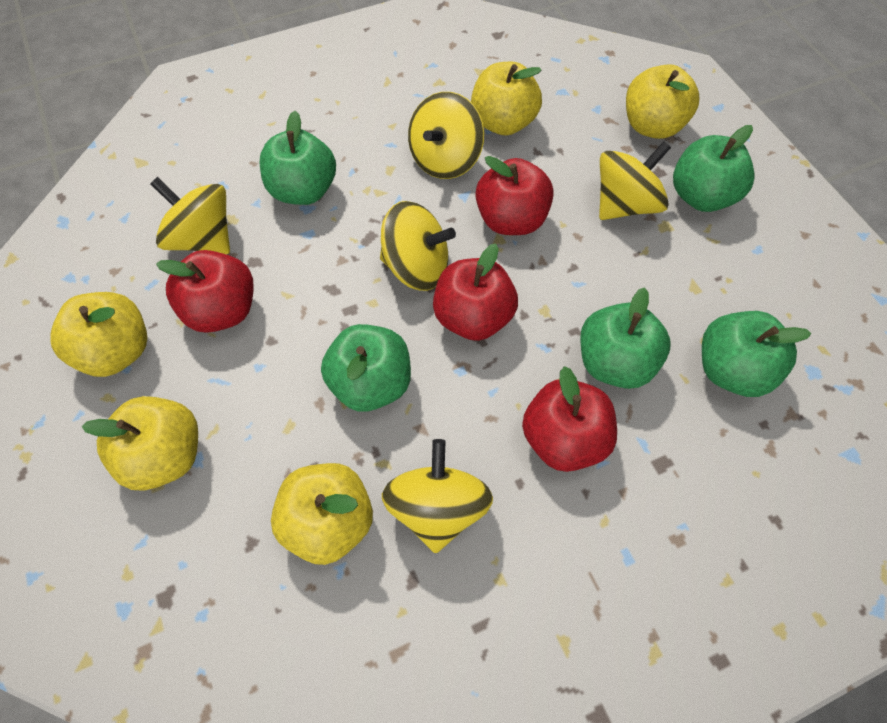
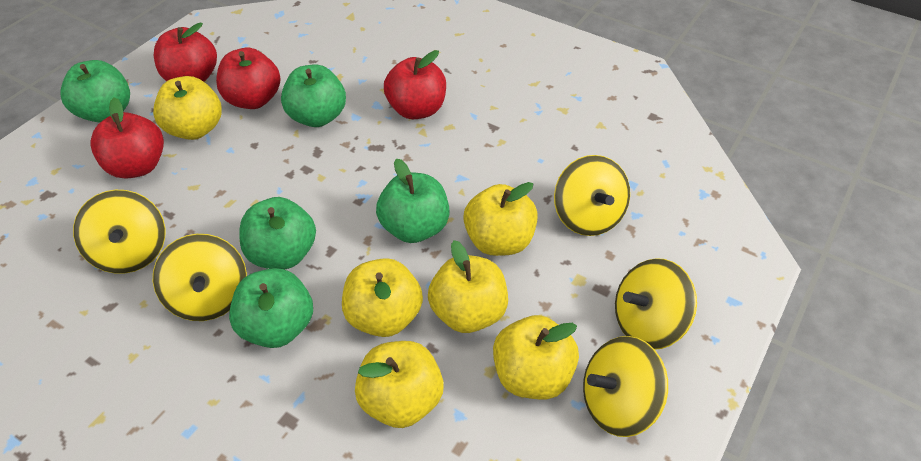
yellow apple: [50,292,147,377] [82,396,198,491] [271,463,373,565] [471,62,542,136] [626,64,699,139] = 5 -> [153,76,222,140] [342,258,423,337] [355,341,444,428] [428,240,508,333] [463,182,538,256] [493,315,579,399] = 6

